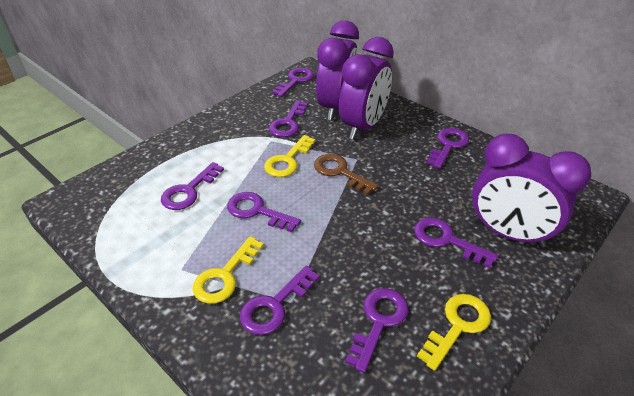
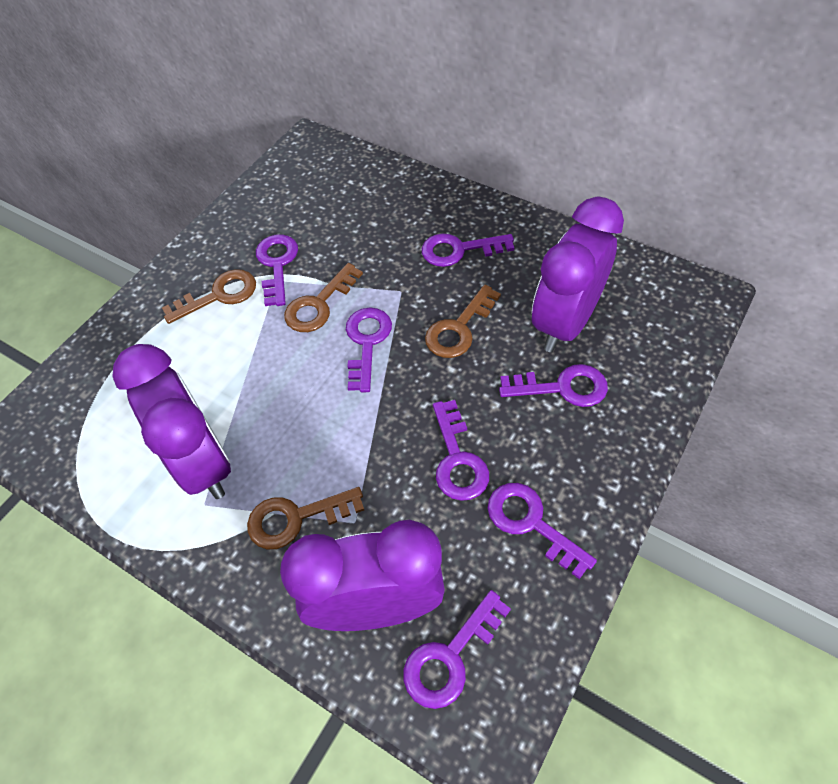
brown key: [314,154,378,195] = 1 -> [162,269,256,324] [247,487,364,549] [284,263,363,332] [425,285,501,358] = 4
purple key: [161,162,224,210] [227,192,301,232] [240,266,320,335] [269,100,308,137] [272,68,314,97] [345,288,409,373] [414,217,498,268] [427,128,469,169] = 8 -> [256,234,298,306] [346,307,392,392] [403,590,511,709] [422,233,514,267] [433,400,489,501] [488,483,597,579] [499,364,608,407] = 7
yellow key: [193,236,264,304] [264,135,316,177] [417,294,491,371] = 3 -> none = 0

